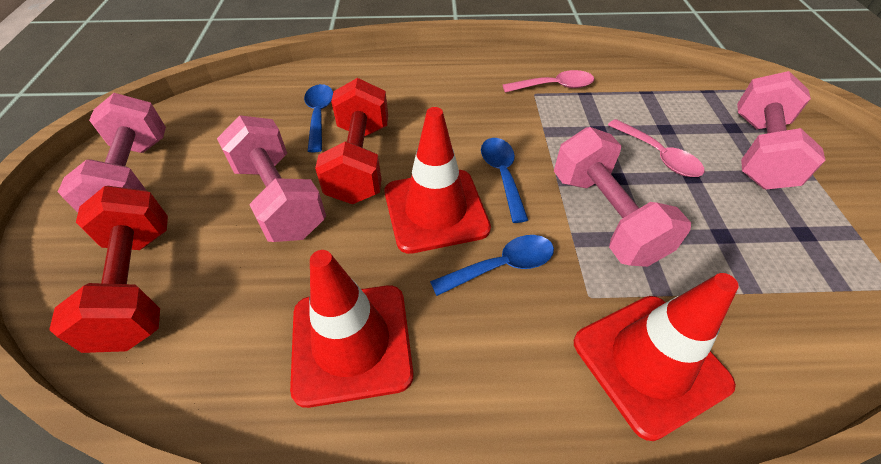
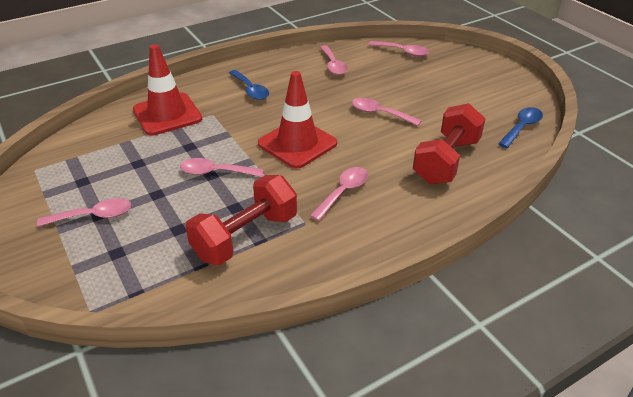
blue spoon: [304,84,333,153] [430,235,554,296] [481,138,528,223] = 3 -> [229,70,269,100] [498,107,543,148] = 2
pink dumbbell: [58,93,166,213] [217,115,326,242] [554,127,691,267] [737,71,826,189] = 4 -> none = 0
pink spoon: [503,70,594,93] [608,119,704,177] = 2 -> [37,198,131,227] [180,158,264,177] [310,167,368,221] [320,45,348,75] [352,98,422,126] [368,41,430,57] = 6
red traffic cone: [290,250,414,408] [384,107,491,254] [574,273,739,441] = 3 -> [133,44,202,136] [258,71,337,169] = 2

